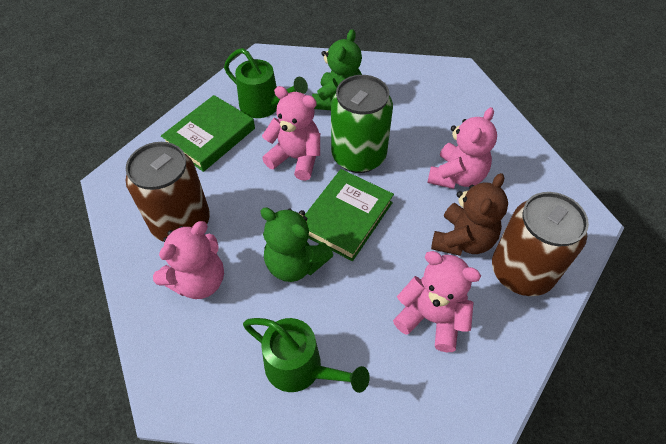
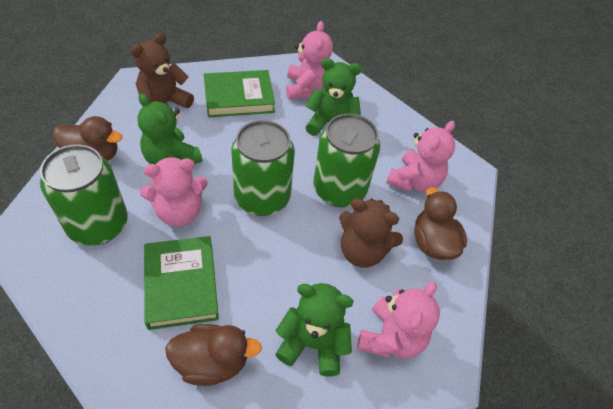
brown can: [125,142,210,242] [492,192,589,296] = 2 -> none = 0
brown duck: none = 0 -> [53,116,122,161] [165,324,262,386] [414,187,467,260] = 3
brown teddy bear: [431,173,508,256] = 1 -> [130,33,194,108] [339,198,403,268] = 2
green can: [331,75,393,173] = 1 -> [40,145,128,245] [231,120,295,216] [313,114,380,207] = 3
green teddy bear: [260,207,333,282] [312,29,362,110] = 2 -> [138,93,202,164] [275,283,353,376] [306,58,362,136] = 3
green watering can: [224,48,308,118] [243,318,370,393] = 2 -> none = 0

